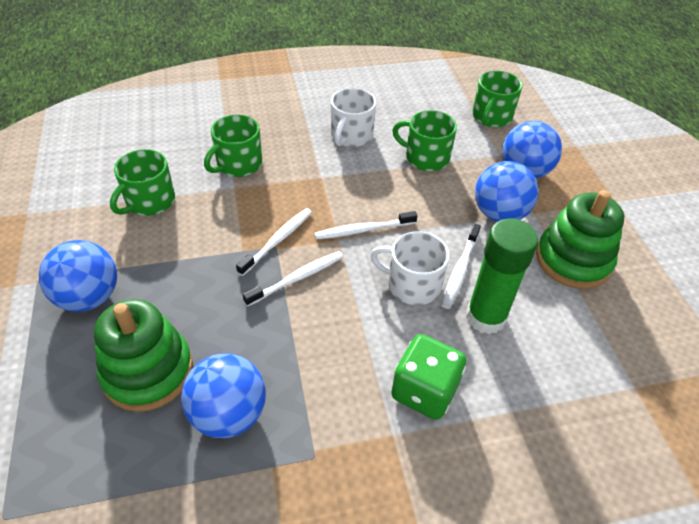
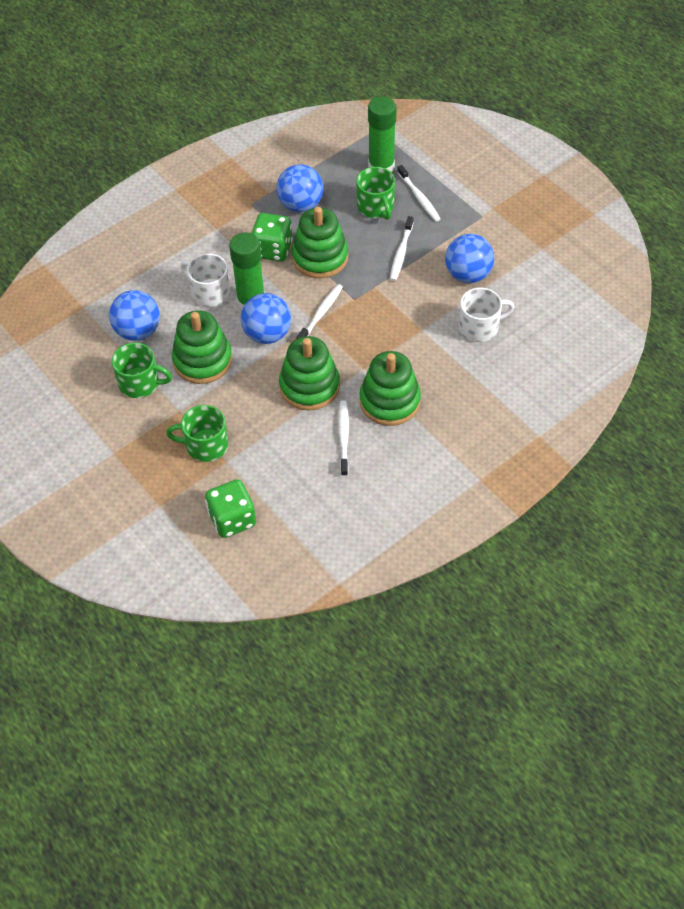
green dice: [391,334,466,420] = 1 -> [205,479,256,538] [251,213,293,262] = 2
green glue stick: [466,219,538,334] = 1 -> [229,232,264,310] [368,96,397,172] = 2
green mug: [110,149,175,216] [204,115,262,177] [392,110,457,171] [472,71,523,127] = 4 -> [112,343,172,398] [166,405,228,462] [356,167,395,220] = 3
green stacking toy: [94,299,193,412] [536,190,624,289] = 2 -> [172,310,232,384] [279,336,340,411] [292,207,348,278] [359,351,421,426] = 4

